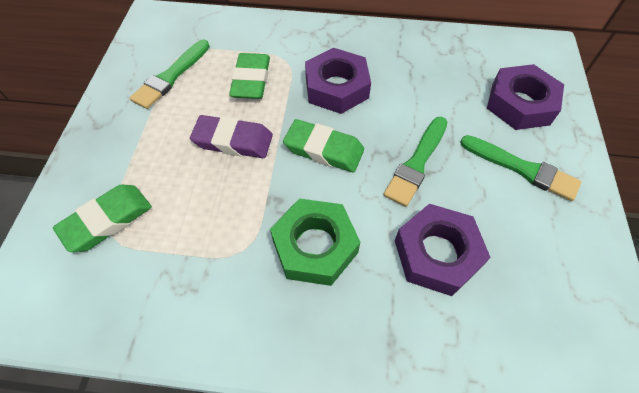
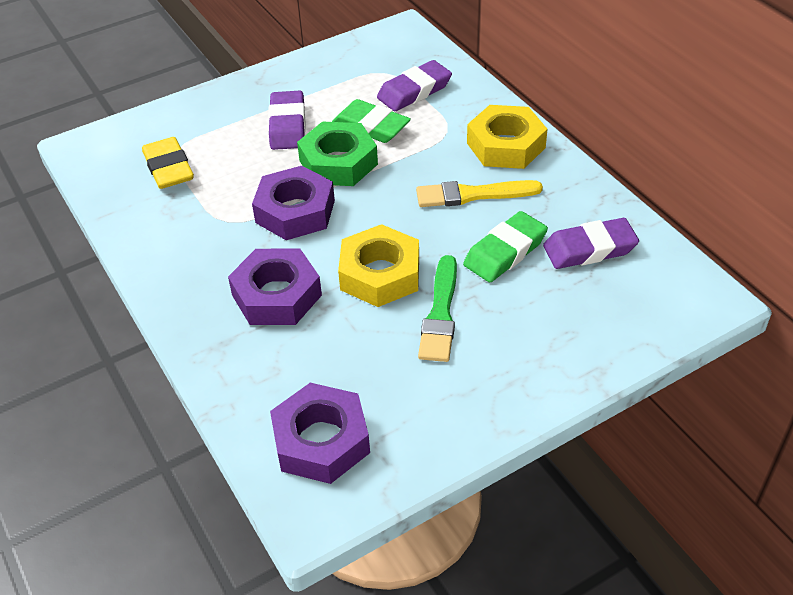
green brush: [130,40,210,109] [383,117,448,207] [460,135,581,201] = 3 -> [418,255,457,362] = 1
green eraser: [53,185,152,252] [229,53,270,99] [283,119,364,172] = 3 -> [332,99,411,143] [463,211,548,282] = 2
purple eraser: [190,115,273,158] = 1 -> [268,91,305,150] [377,60,452,111] [543,218,639,269] = 3
yellow brush: none = 0 -> [416,180,543,207] = 1
yellow eraser: none = 0 -> [142,137,194,189] = 1
yellow nut: none = 0 -> [338,224,419,307] [467,105,547,169] = 2

